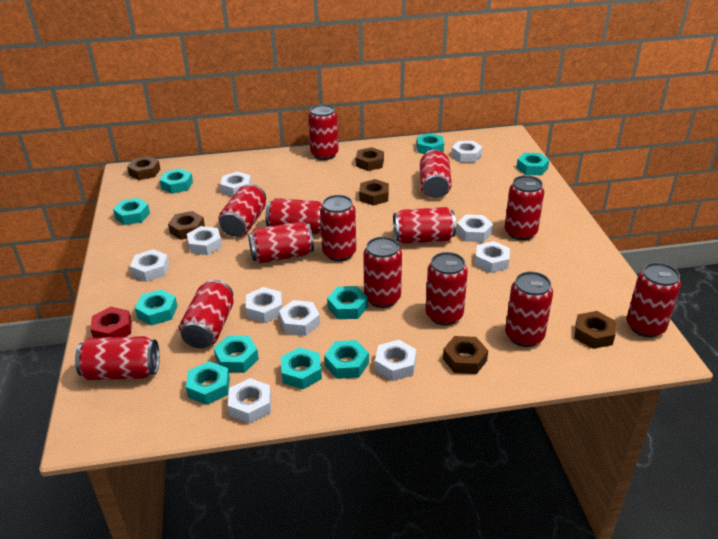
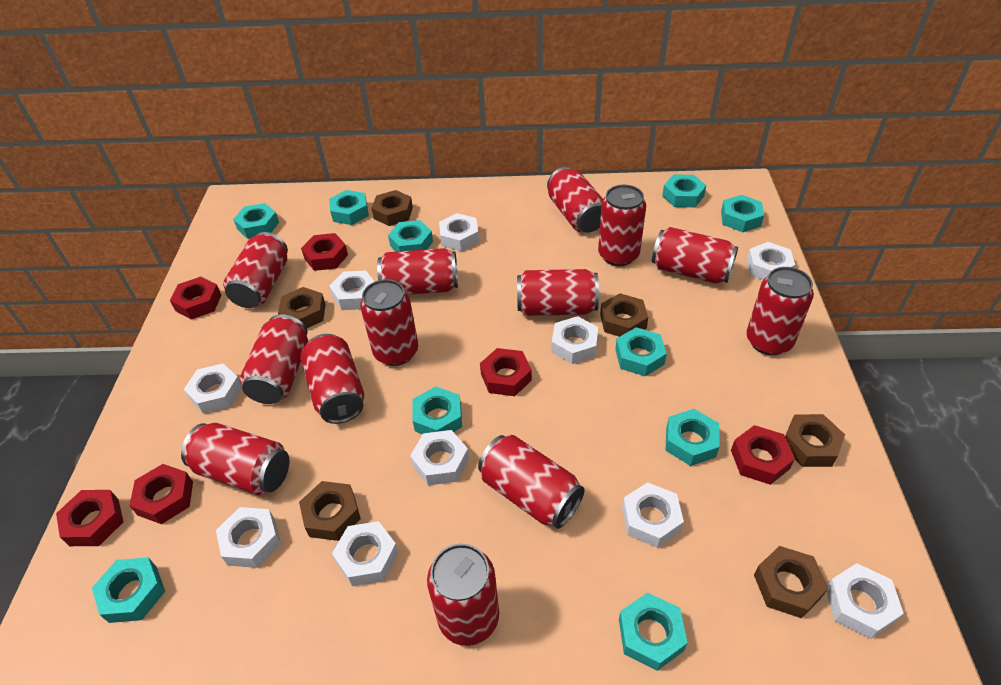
red can: [75,336,160,380] [179,280,234,348] [218,184,266,237] [248,222,314,263] [265,198,323,234] [308,104,338,160] [320,195,356,261] [363,236,402,308] [393,207,456,244] [420,149,452,198] [426,252,468,325] [505,175,544,240] [505,272,553,347] [627,263,681,337] = 14 -> [181,423,289,496] [223,232,288,308] [240,314,308,404] [300,334,364,424] [360,279,418,366] [377,248,458,295] [427,543,499,646] [478,435,585,529] [517,269,599,316] [547,167,603,233] [598,185,646,266] [652,227,738,284] [746,267,814,355] = 13
red nut: [90,307,132,338] = 1 -> [56,490,123,546] [129,464,193,524] [170,277,221,319] [301,233,348,271] [480,348,532,396] [731,425,795,485] = 6

